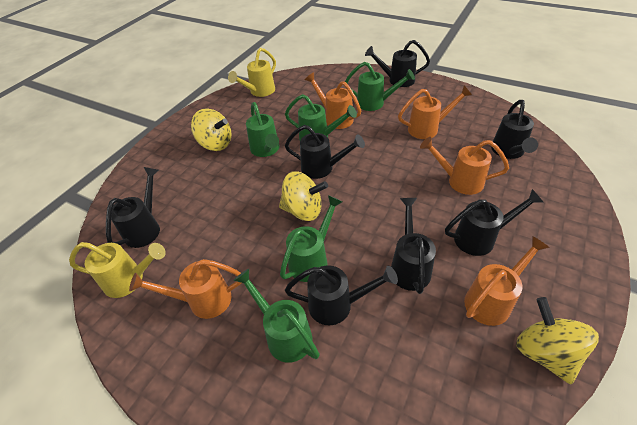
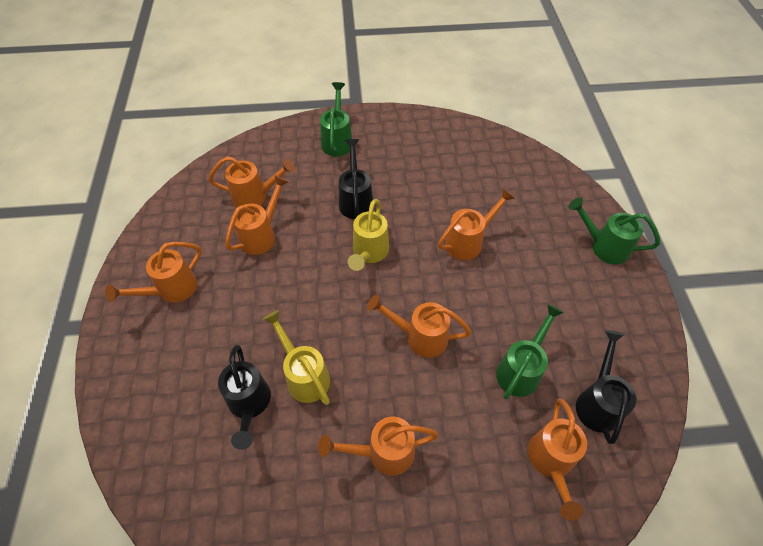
black watering can: [106,167,160,248] [285,125,365,179] [285,265,398,325] [365,40,430,87] [391,198,436,294] [445,189,544,256] [491,100,538,159] = 7 -> [218,345,271,450] [339,139,373,219] [576,330,636,444] = 3
green watering can: [233,269,320,363] [246,102,279,157] [280,195,343,282] [285,94,357,140] [345,62,415,111] = 5 -> [320,82,352,157] [496,304,564,400] [568,197,660,264] = 3
orange watering can: [129,259,241,319] [305,72,361,129] [398,86,472,139] [420,137,509,195] [464,236,550,326] = 5 -> [105,242,201,303] [208,156,295,207] [225,175,289,255] [318,416,439,476] [367,295,471,358] [438,188,515,260] [528,399,587,521] = 7
yellow spinning top: [191,109,231,151] [279,171,328,221] [516,297,599,384] = 3 -> none = 0

